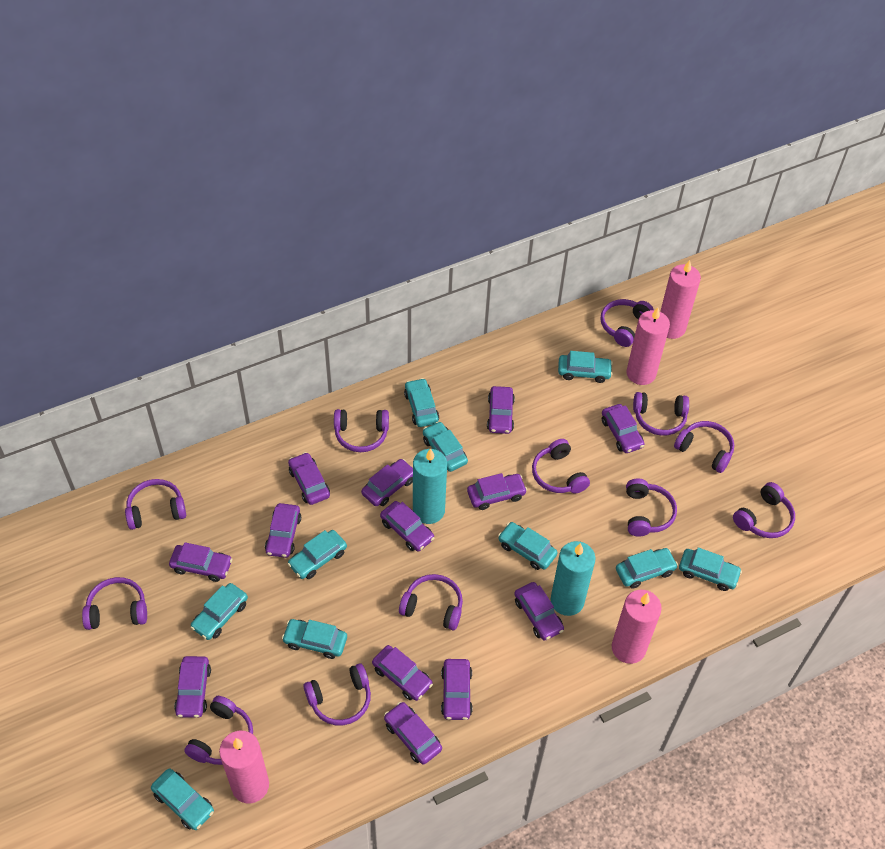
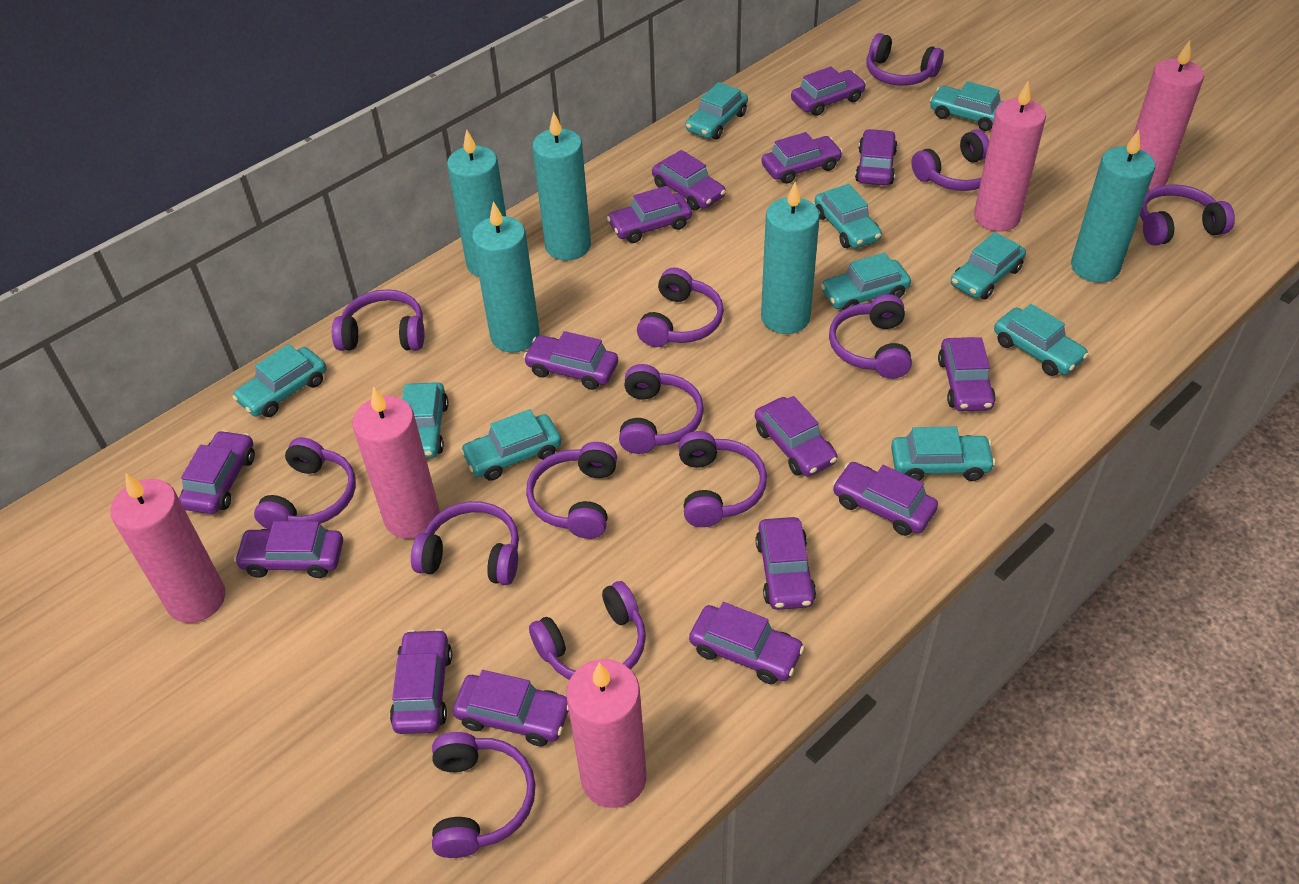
pink candle: [219,730,269,804] [612,590,662,664] [626,307,670,385] [660,260,701,339] = 4 -> [110,474,226,623] [352,387,440,539] [566,659,646,808] [974,81,1046,231] [1133,40,1204,190] = 5
purple car: [169,542,232,582] [174,656,211,718] [265,503,301,558] [288,452,330,505] [361,459,413,506] [372,645,433,701] [380,501,435,551] [384,702,442,765] [441,659,473,720] [467,473,527,510] [487,386,515,434] [514,582,564,641] [602,404,645,453] = 13 -> [179,430,255,514] [234,521,343,578] [390,629,452,734] [453,670,569,747] [524,331,618,390] [607,186,692,243] [652,150,726,210] [689,602,805,684] [755,396,837,477] [756,517,816,610] [761,132,843,184] [791,66,866,116] [833,462,938,536] [855,129,898,185] [938,337,996,411] = 15
purple headphones: [82,577,147,630] [125,479,186,530] [184,696,253,765] [303,663,371,726] [334,409,389,452] [399,574,463,630] [532,439,590,494] [600,299,654,347] [626,478,677,537] [633,392,689,436] [674,421,734,473] [733,482,795,538] = 12 -> [254,437,356,530] [332,289,424,351] [411,501,519,585] [432,732,536,858] [526,442,617,539] [529,581,646,680] [619,364,704,454] [637,268,724,347] [678,431,767,527] [829,294,912,379] [867,33,944,86] [911,130,989,191] [1140,184,1235,246] = 13
turquoise candle: [413,448,447,524] [551,541,596,616] = 2 -> [447,129,506,277] [472,201,540,352] [532,112,591,261] [761,182,820,334] [1071,130,1155,282] = 5

